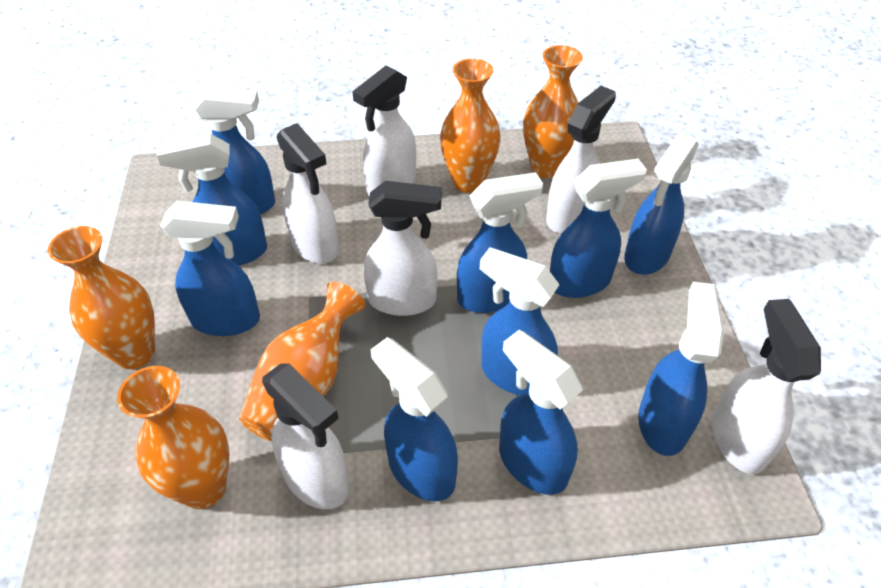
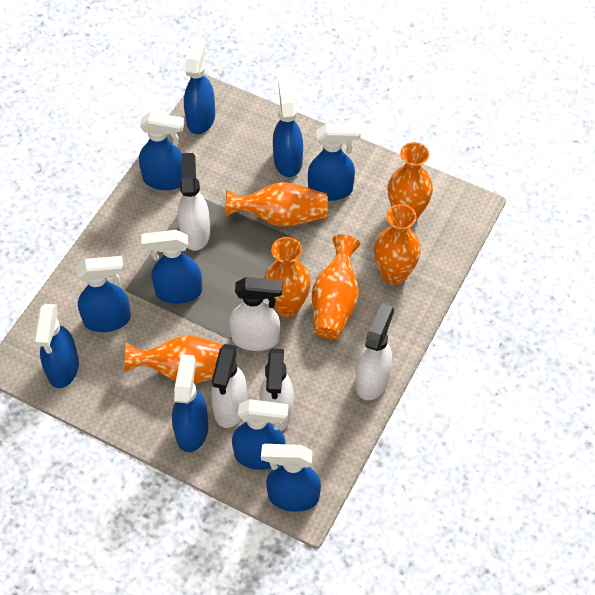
orange vase: [48,226,155,369] [117,366,229,509] [239,281,365,441] [440,59,501,193] [523,45,583,178] = 5 -> [125,335,223,383] [226,182,328,227] [264,237,311,317] [312,234,360,339] [374,204,421,285] [388,142,433,221] = 6
white spray bottle: [262,364,350,509] [276,123,339,264] [352,66,416,196] [364,181,442,316] [546,86,616,234] [712,299,821,474] = 6 -> [178,153,210,251] [211,344,247,428] [229,277,283,351] [259,349,294,431] [355,303,394,400] = 5

